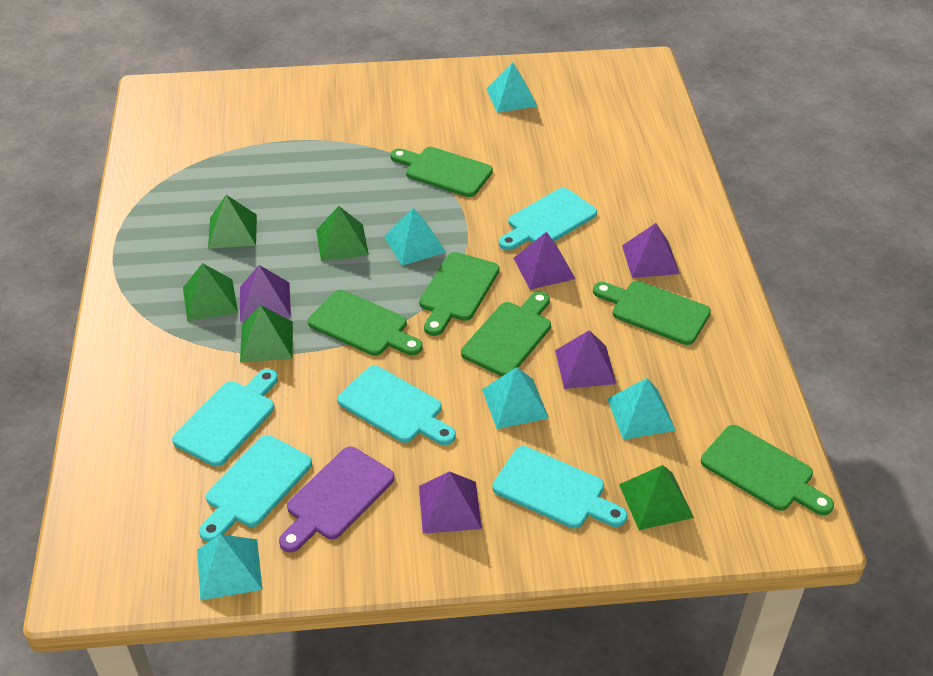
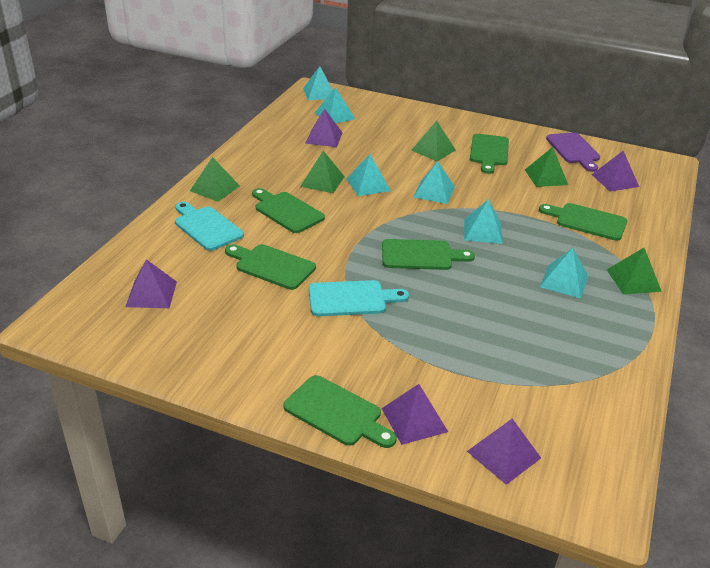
turquoise cutting board: [172,369,278,467] [199,435,312,542] [337,366,456,445] [493,446,628,529] [499,188,597,250] = 5 -> [175,202,244,251] [309,280,409,316] = 2
turquoise pyramid: [197,534,263,601] [384,208,446,266] [482,367,549,429] [486,62,537,113] [607,378,676,440] = 5 -> [303,66,333,100] [315,87,355,123] [347,154,391,196] [413,161,455,204] [464,199,503,244] [540,248,588,298] = 6

